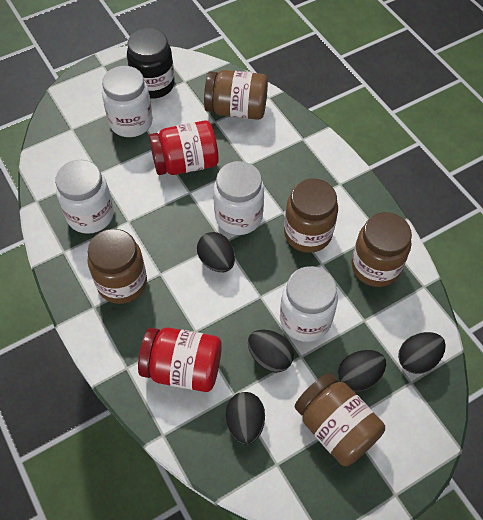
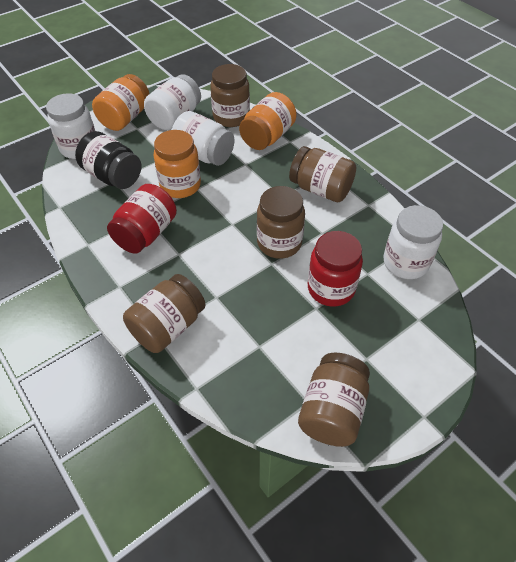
black egg: [197,232,235,272] [226,392,265,445] [248,330,294,373] [338,350,386,391] [398,332,446,374] = 5 -> none = 0
orange jar: none = 0 -> [92,74,149,131] [153,130,201,198] [239,92,297,150] = 3

